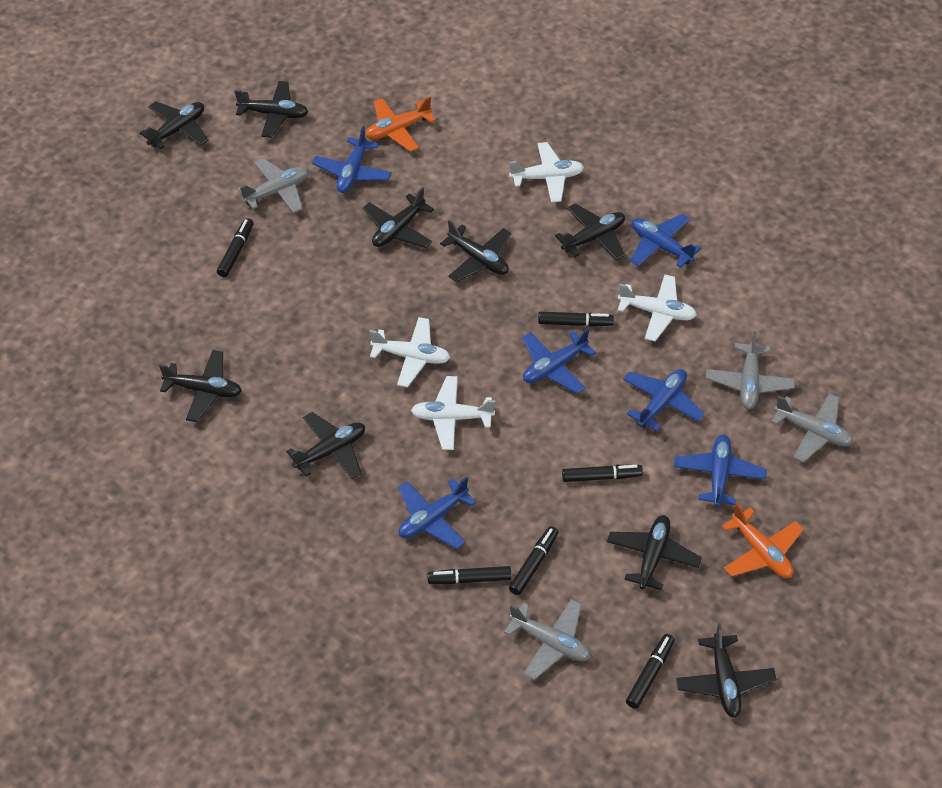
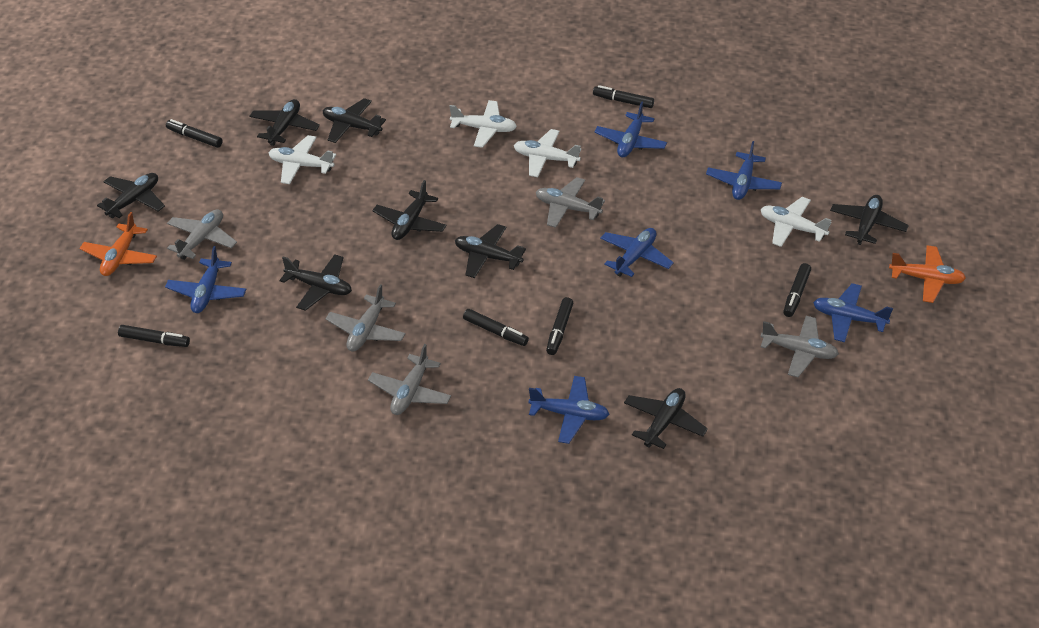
black plane: [140,101,208,149] [159,350,242,422] [234,81,308,138] [286,412,365,479] [363,187,434,248] [440,220,511,282] [555,203,625,260] [607,515,702,590] [676,623,776,718] = 9 -> [97,173,165,218] [249,99,320,146] [279,254,352,311] [323,98,386,143] [372,180,447,240] [455,224,526,278] [624,388,708,449] [830,195,909,245] = 8
grey plane: [237,158,309,213] [504,599,591,680] [706,331,795,409] [771,393,853,462] = 4 -> [167,209,237,260] [326,284,405,352] [368,344,451,415] [536,177,605,228] [760,316,839,377] = 5

